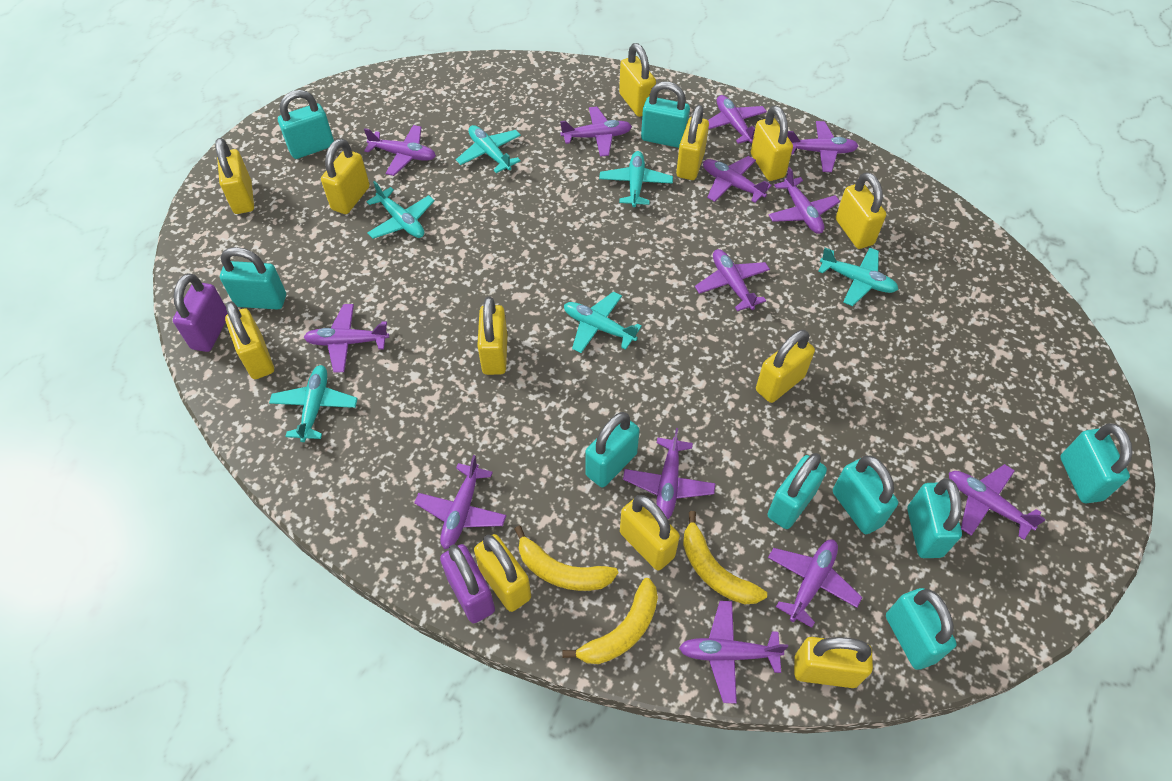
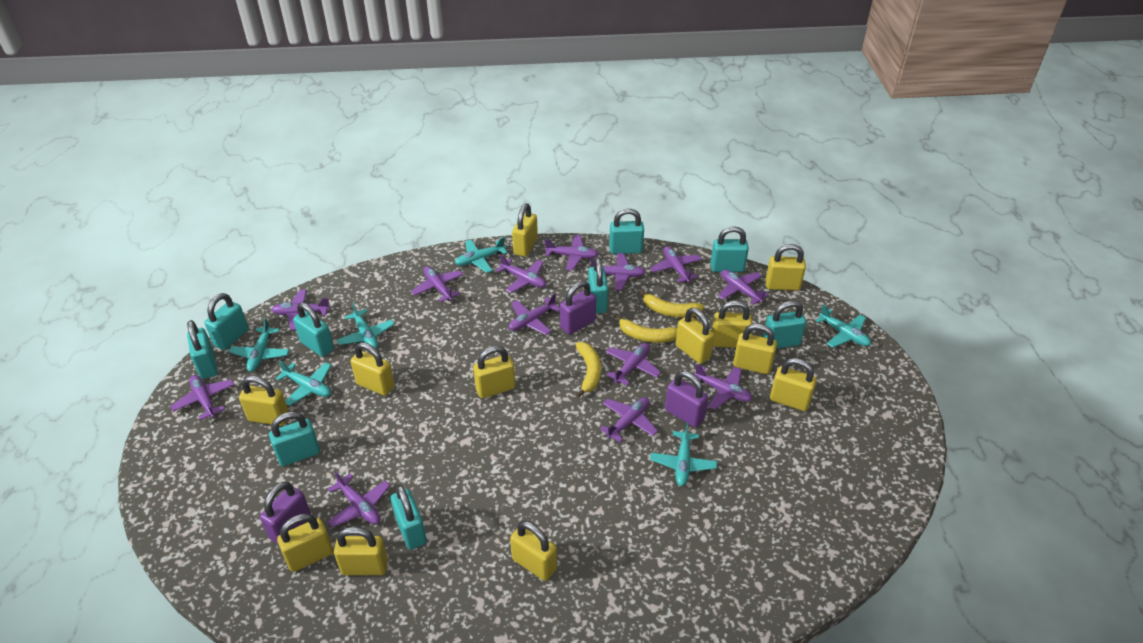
purple padlock: [173,273,228,352] [440,544,495,623] = 2 -> [260,481,311,545] [560,281,596,335] [665,371,708,427] = 3

